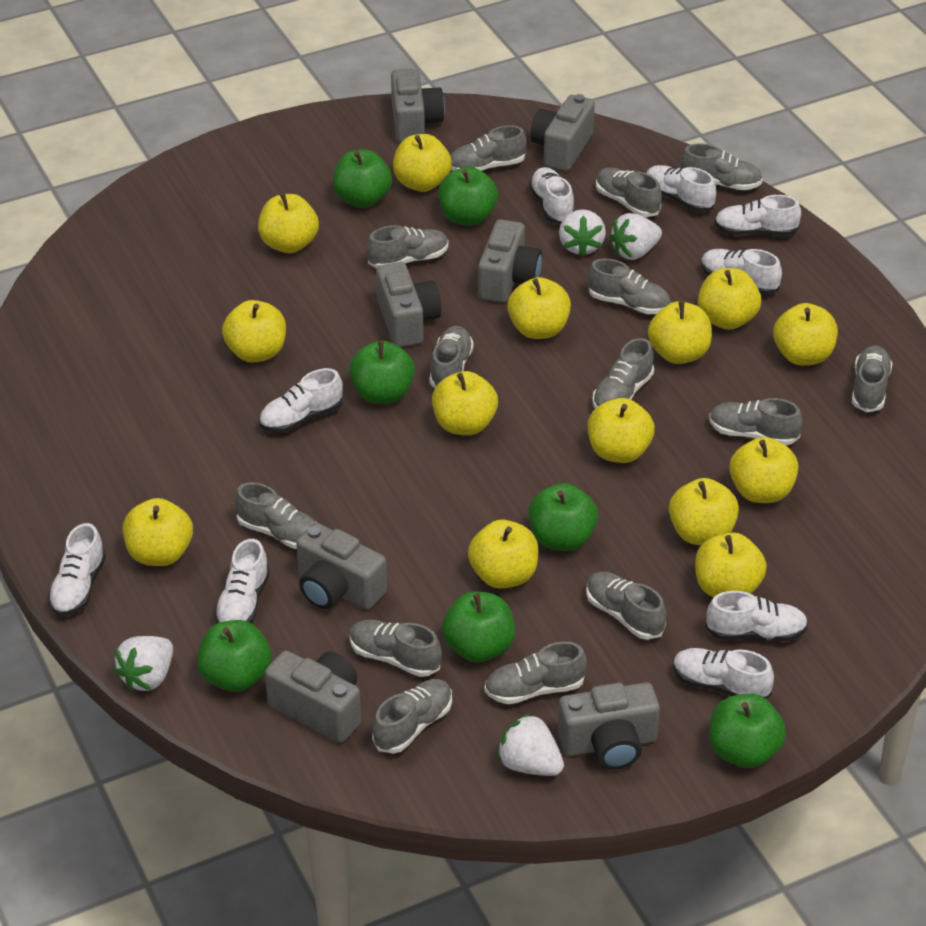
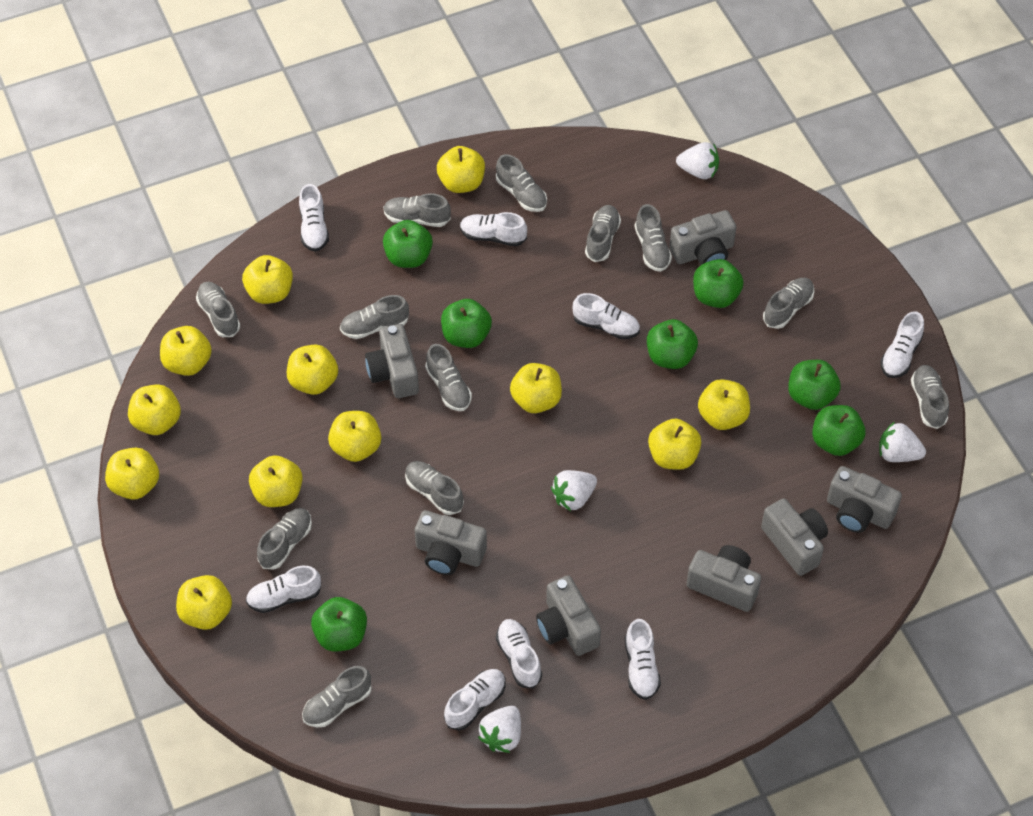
grey shoe: [235,482,317,549] [349,620,442,677] [367,225,448,268] [372,679,452,754] [429,326,474,388] [450,125,527,171] [484,642,587,704] [586,572,666,640] [588,259,670,314] [592,338,654,409] [596,167,662,217] [681,143,763,190] [709,398,802,445] [852,346,893,413] = 14 -> [196,282,240,337] [257,508,312,570] [302,666,372,727] [340,295,409,339] [383,193,451,227] [405,461,464,515] [425,344,472,411] [496,154,547,212] [585,205,621,262] [634,204,672,272] [763,278,814,329] [911,365,949,429] = 12
white shoe: [48,523,106,616] [214,539,270,624] [259,368,343,433] [529,167,575,224] [646,165,716,212] [673,648,774,699] [701,249,782,295] [706,591,808,641] [714,195,801,236] = 9 -> [246,566,321,613] [299,184,329,252] [444,669,505,730] [460,212,527,247] [496,619,542,688] [573,293,640,339] [625,619,661,700] [881,311,924,378] = 8
yellow apple: [123,498,193,566] [222,300,286,362] [258,193,319,253] [393,134,452,192] [432,371,498,435] [468,520,539,589] [507,277,571,339] [588,398,655,463] [648,301,712,364] [669,478,739,545] [695,532,767,597] [698,268,761,330] [729,437,799,503] [773,303,838,365] = 14 -> [105,448,159,500] [128,384,181,435] [160,326,212,376] [176,575,232,630] [242,255,293,304] [249,455,303,507] [287,344,338,395] [328,411,381,462] [437,146,485,193] [510,363,562,413] [648,419,702,470] [698,379,750,430] = 12

